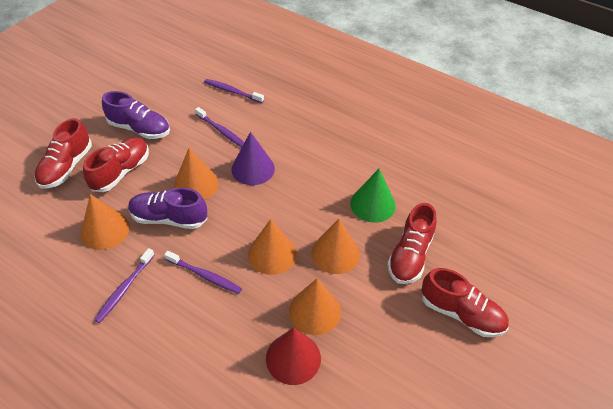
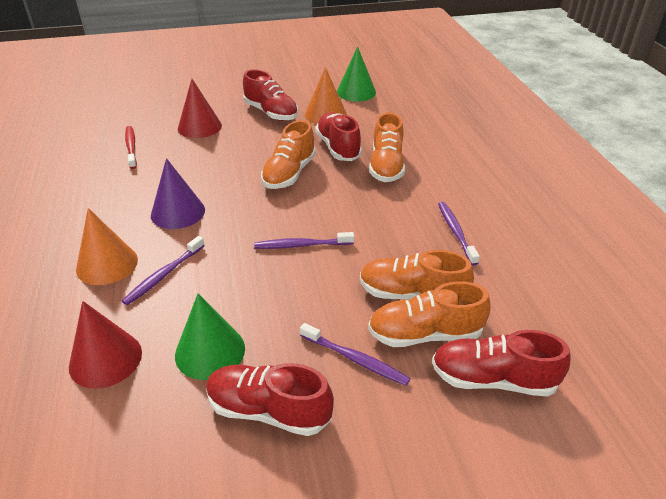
green cone: [350,169,396,223] = 1 -> [175,294,245,380] [337,46,376,101] = 2
orange cone: [81,194,129,250] [174,148,218,200] [248,219,296,275] [289,278,341,335] [311,219,360,274] = 5 -> [76,208,138,285] [305,67,347,124] = 2
orange shoe: none = 0 -> [261,120,316,189] [360,250,474,300] [368,282,491,347] [369,113,405,182] = 4
purple shoe: [102,91,170,139] [128,187,207,229] = 2 -> none = 0
red cone: [266,328,321,385] = 1 -> [69,301,142,389] [178,79,222,138] = 2
red toothbrush: none = 0 -> [125,126,137,169] = 1

